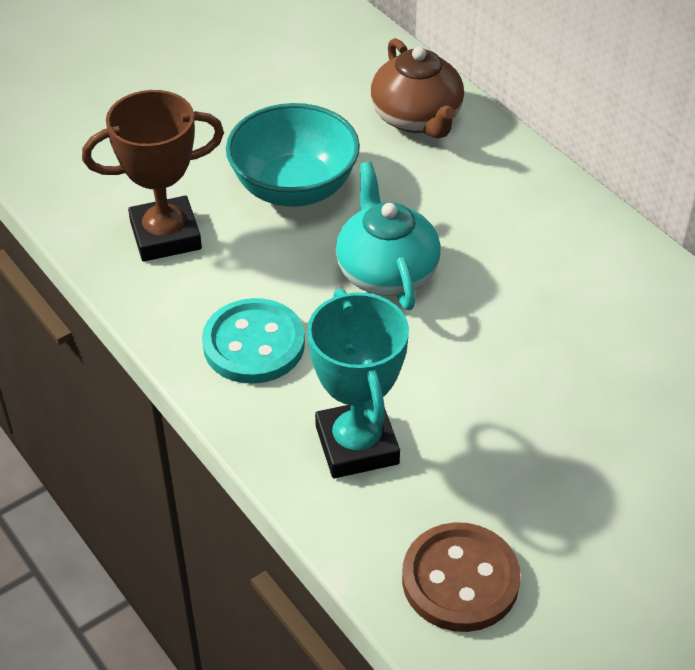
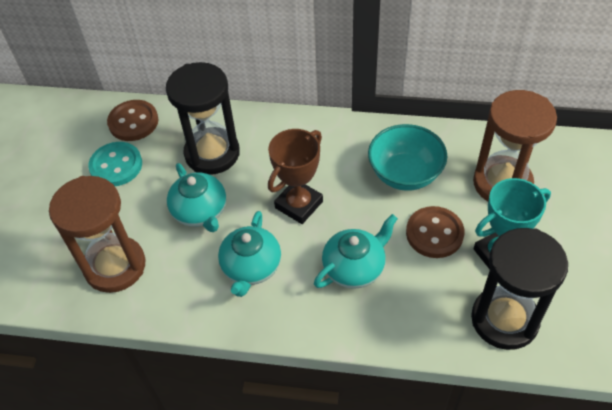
black hourglass: none = 0 -> [166,62,240,175] [471,228,568,350] = 2
brown button: [402,522,521,632] = 1 -> [107,100,158,141] [406,206,464,258] = 2
brown hourglass: none = 0 -> [49,176,145,293] [473,90,557,201] = 2
brown teapot: [371,38,464,139] = 1 -> none = 0
turquoise teapot: [336,162,441,310] = 1 -> [167,163,226,232] [218,211,281,297] [314,214,398,289] = 3

